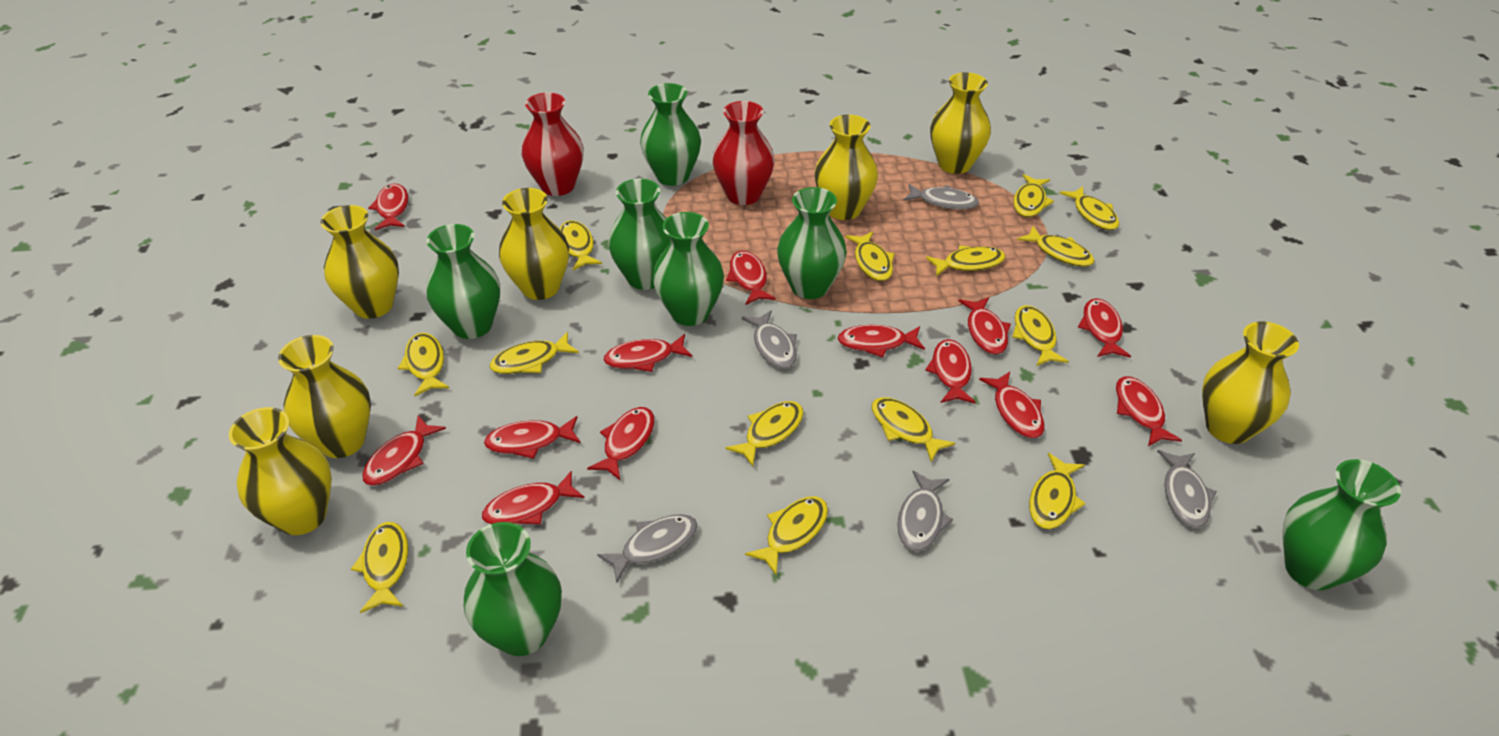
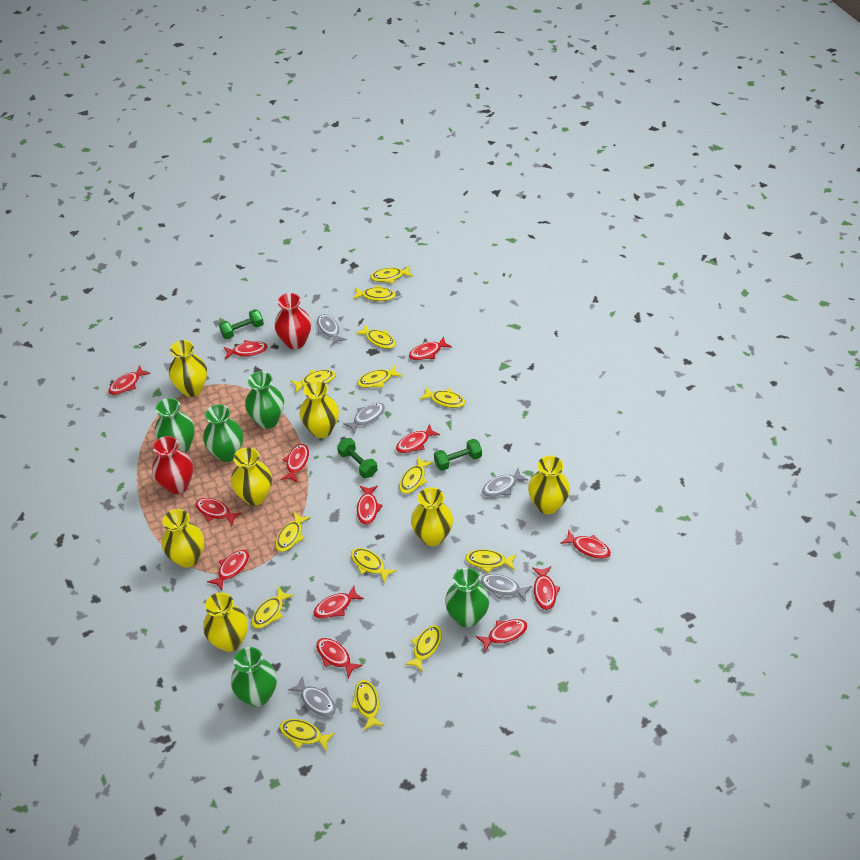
green dumbbell: none = 0 -> [219,309,264,339] [337,438,378,478] [434,439,482,471] = 3
green vase: [426,224,500,339] [464,522,562,656] [608,179,671,290] [640,83,701,186] [652,212,724,326] [777,187,847,299] [1282,459,1401,590] = 7 -> [155,398,195,453] [203,404,243,462] [231,647,277,707] [245,371,284,429] [445,568,489,627] = 5

